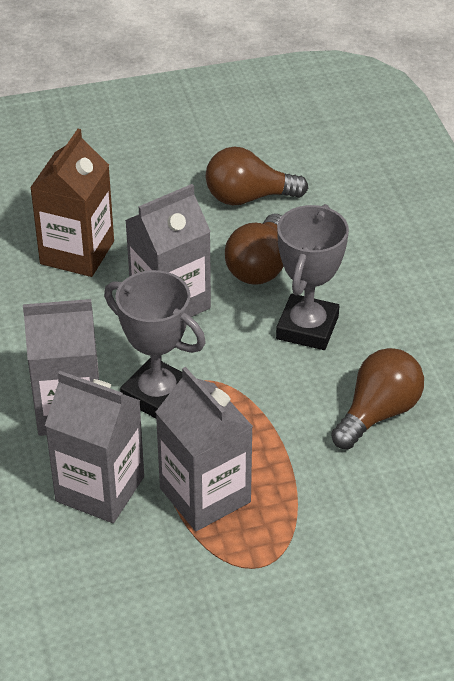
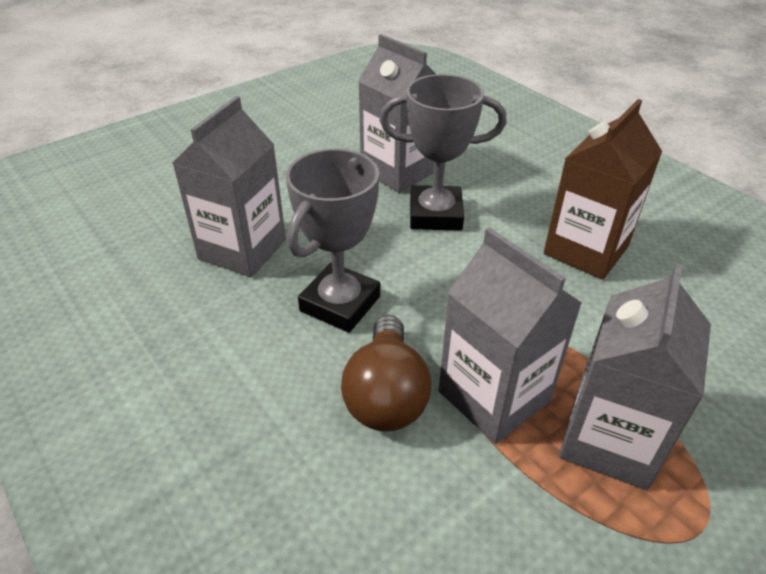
brown light bulb: [206,147,308,205] [225,214,284,285] [331,348,424,449] = 3 -> [341,315,431,431] = 1

